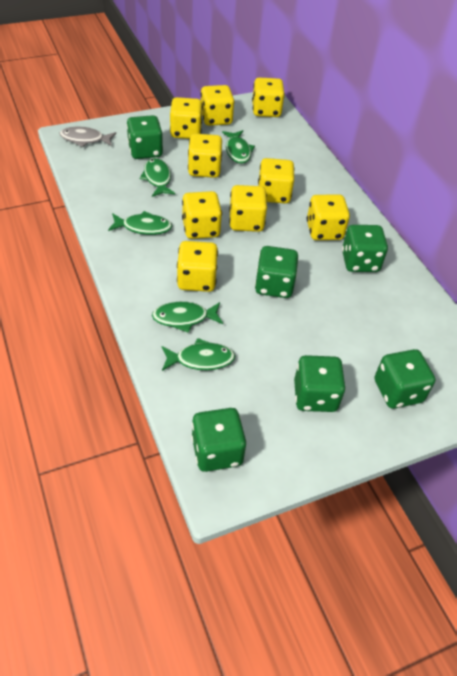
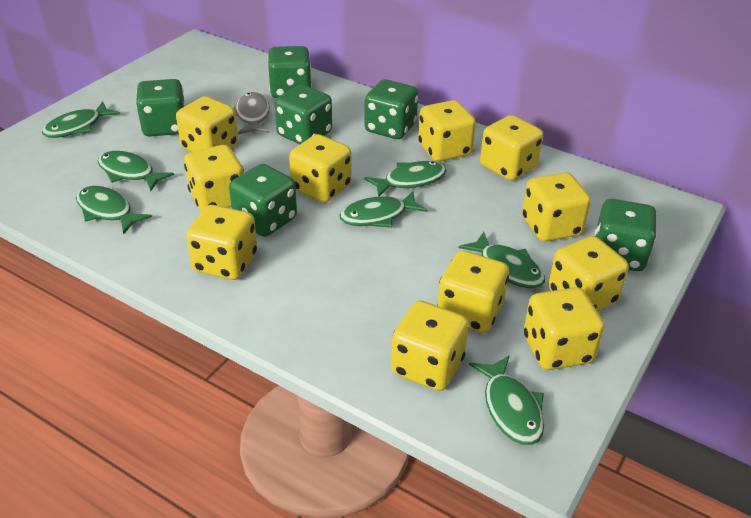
green fish: [108,211,172,235] [140,158,175,197] [152,302,223,333] [161,338,235,371] [222,130,255,164] = 5 -> [42,102,120,138] [76,186,152,235] [98,151,174,191] [339,191,428,228] [364,161,446,197] [459,232,545,288] [469,355,544,445] = 7
yellow dice: [170,97,203,139] [177,241,218,292] [182,191,222,239] [188,134,222,178] [201,85,235,126] [229,185,267,232] [252,78,285,117] [258,158,295,204] [307,194,350,240] = 9 -> [176,96,238,152] [184,145,244,212] [186,205,257,280] [289,134,351,203] [391,301,469,391] [418,100,476,162] [437,250,509,333] [480,115,543,181] [522,172,591,242] [523,287,604,370] [548,236,629,311] = 11

